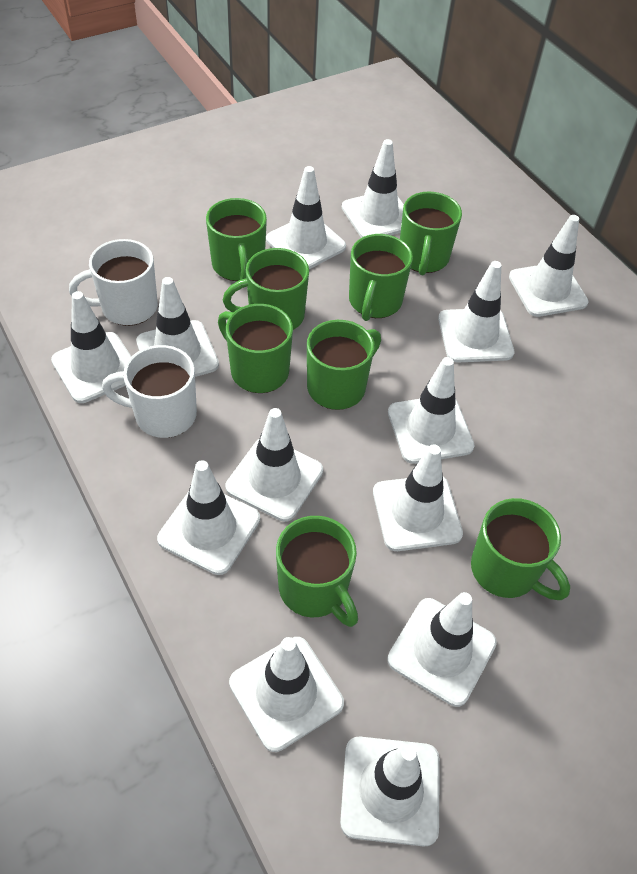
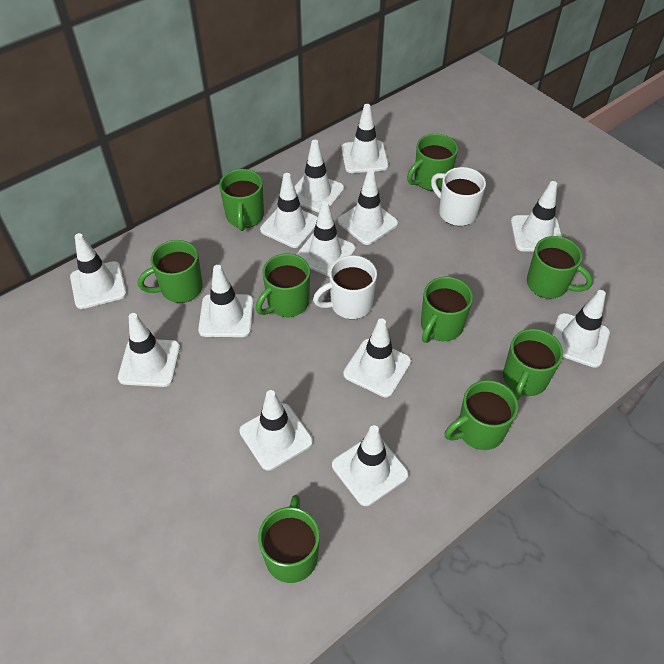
green mug: [206,198,267,281] [218,304,293,393] [223,248,309,330] [276,516,358,627] [307,320,381,410] [349,234,413,321] [400,191,462,275] [471,498,570,600] = 8 -> [138,240,203,303] [219,169,264,231] [256,254,310,317] [258,495,320,583] [407,134,458,191] [421,277,473,343] [445,380,518,450] [503,329,563,401] [527,236,593,299] = 9

